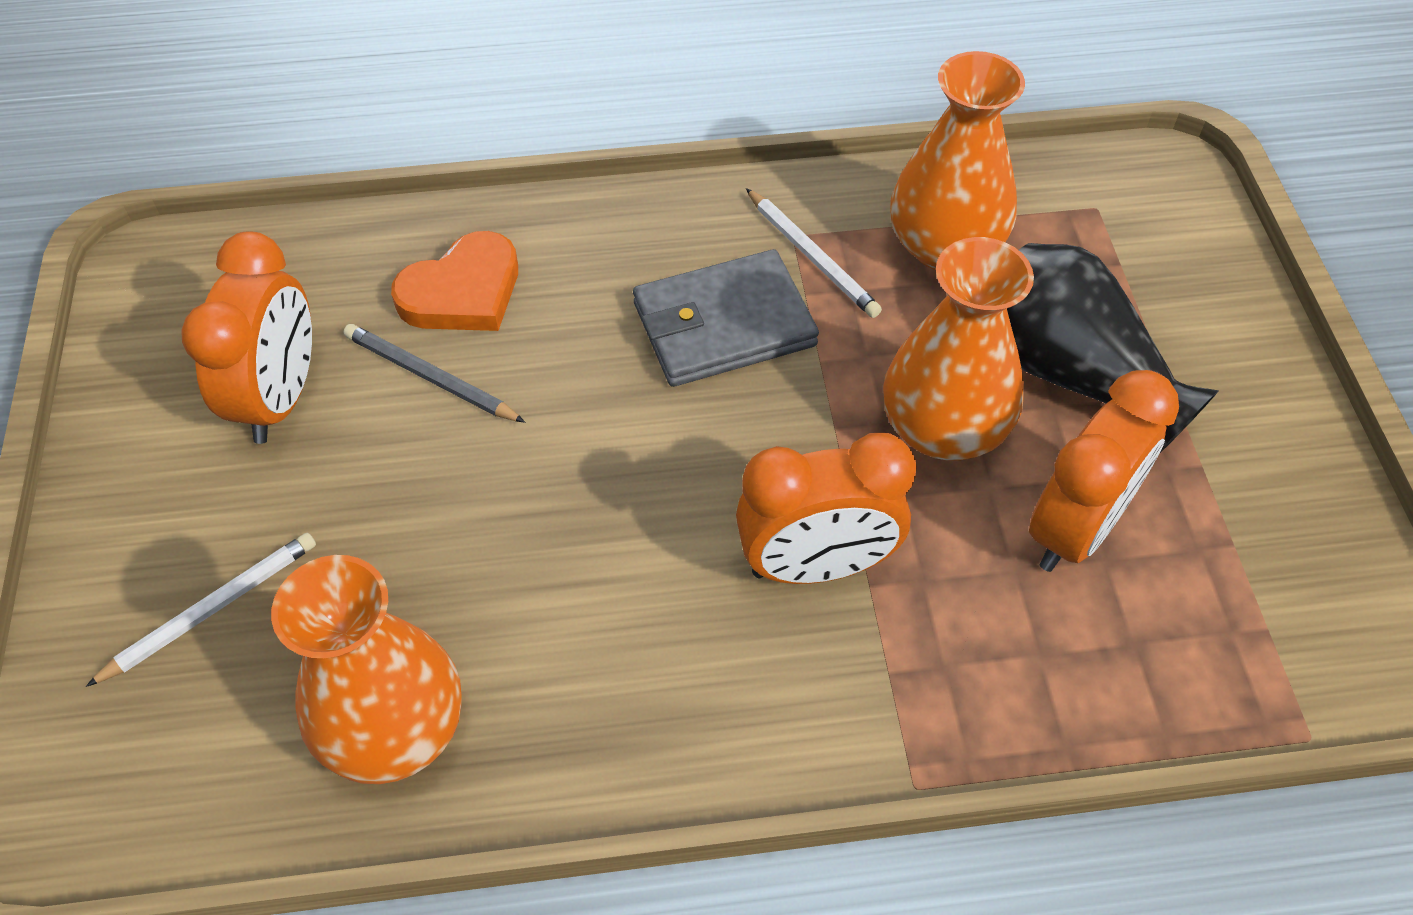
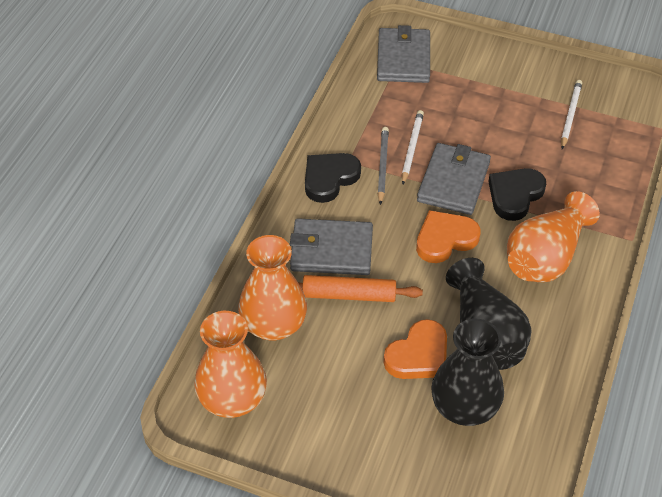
black heart: none = 0 -> [305,153,361,203] [488,168,546,221] = 2
black vase: [1007,243,1219,454] = 1 -> [431,318,504,426] [446,258,532,370] = 2
grey wallet: [633,249,819,387] = 1 -> [290,218,373,275] [377,25,430,83] [417,143,491,215] = 3
orange clock: [181,231,312,444] [736,433,916,584] [1029,370,1179,572] = 3 -> none = 0
orange heart: [391,231,518,331] = 1 -> [383,319,447,379] [416,210,480,263] = 2
orange rolling pin: none = 0 -> [298,275,423,302] = 1

